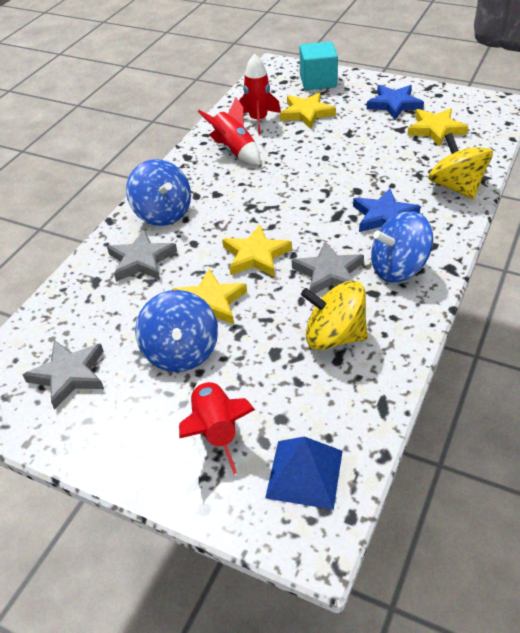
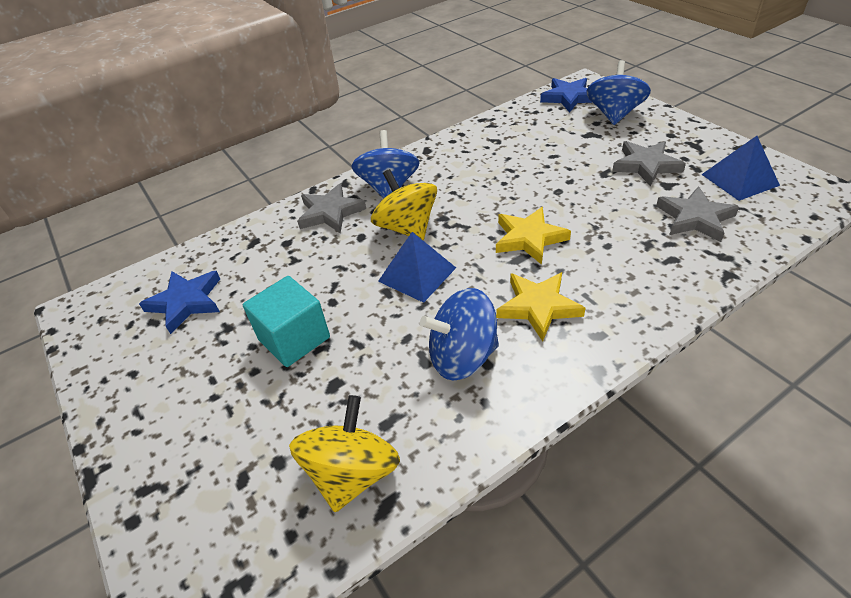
blue pyramid: [265,436,343,510] = 1 -> [378,232,456,303] [701,136,780,201] = 2
red rocket: [179,380,255,474] [198,97,260,165] [239,53,281,135] = 3 -> none = 0
yellow star: [172,269,247,324] [222,225,292,277] [280,92,336,129] [407,108,468,146] = 4 -> [496,207,571,265] [496,272,586,341] = 2

